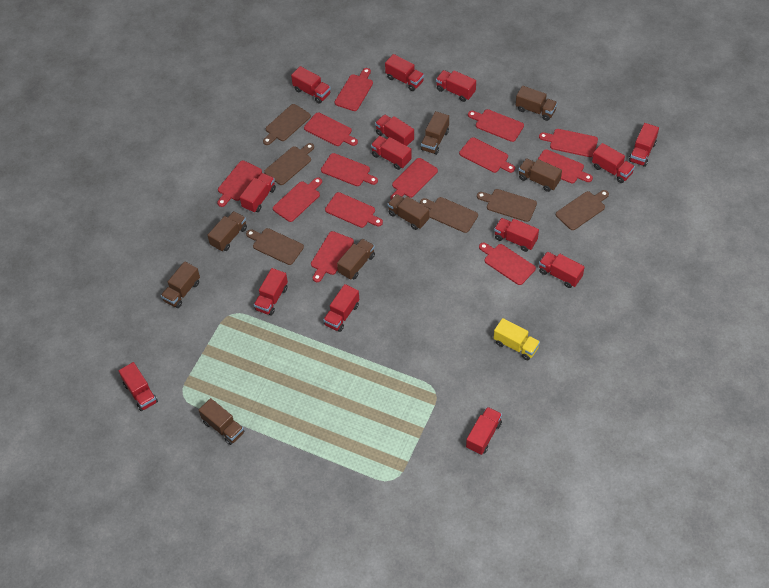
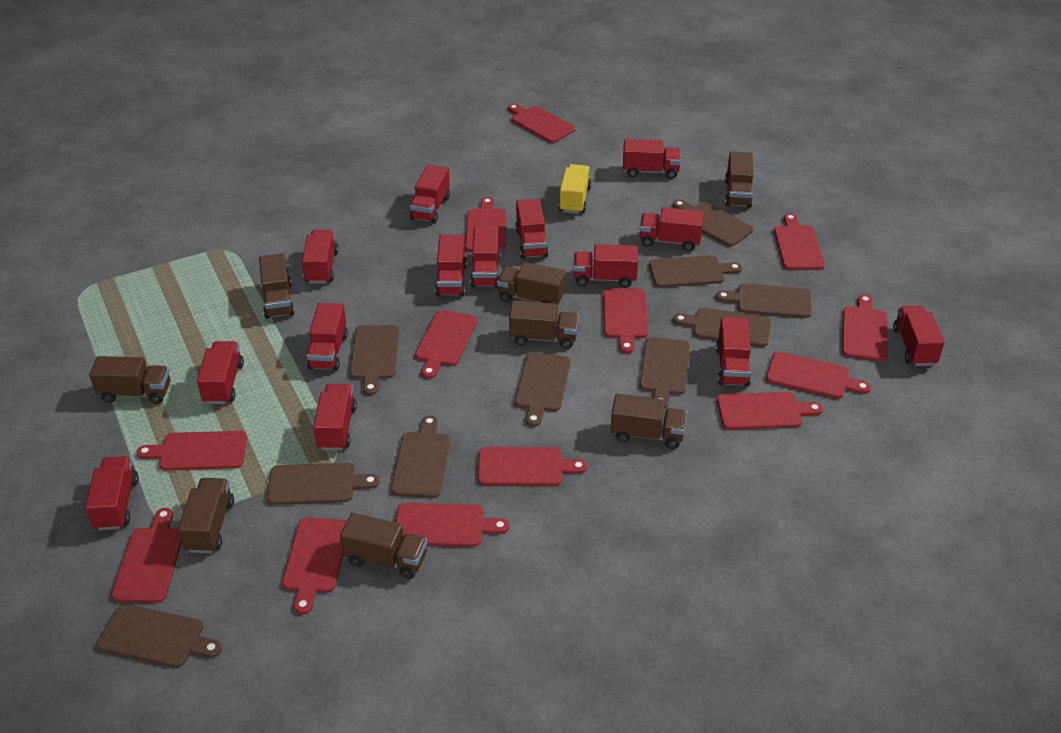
brown cutting board: [246,228,304,265] [263,104,311,145] [264,143,314,185] [420,197,478,233] [477,189,537,222] [556,190,609,230] = 6 -> [96,604,222,668] [267,463,380,505] [350,325,399,395] [391,415,450,498] [515,352,571,427] [640,337,690,409] [649,255,742,288] [673,199,753,246] [673,307,771,347] [716,283,812,318] = 10

